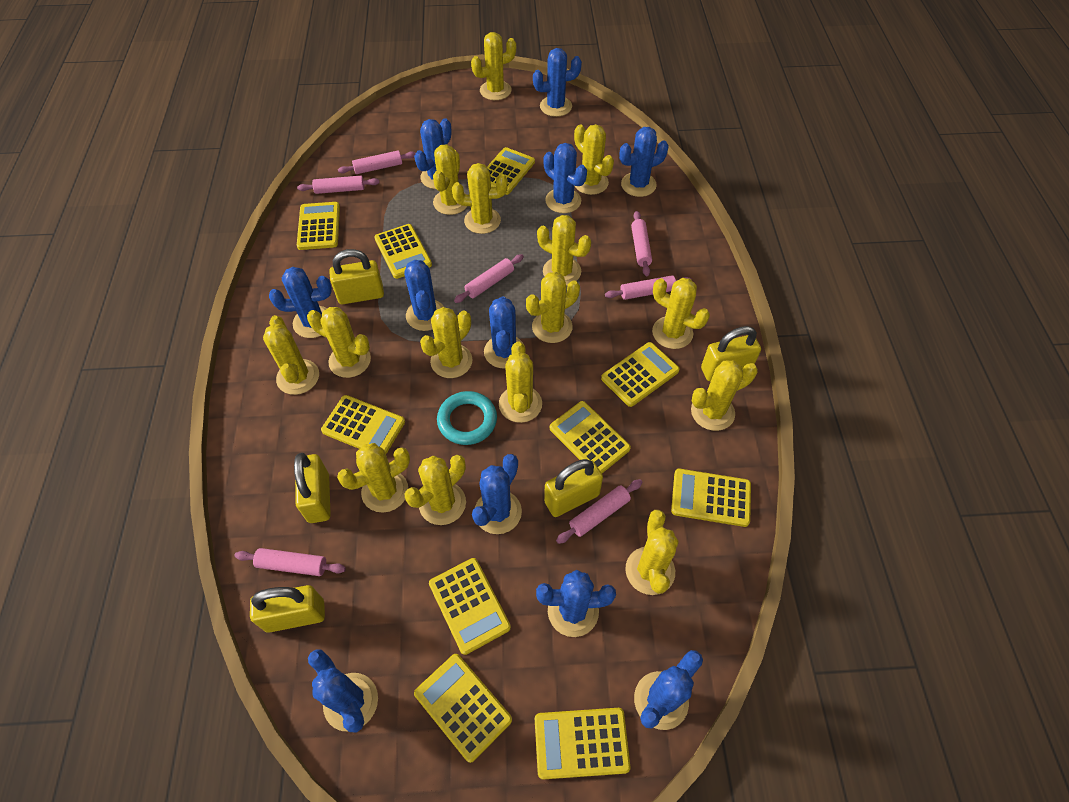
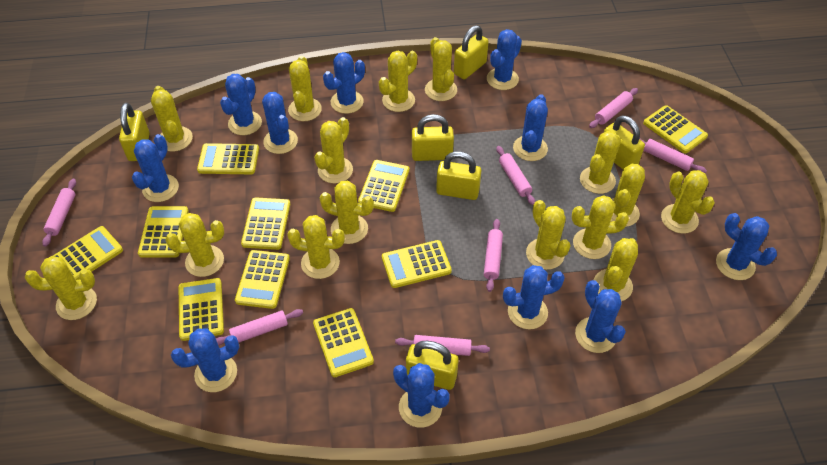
turquoise ring: [437,391,497,445] = 1 -> none = 0
yellow padlock: [250,585,325,633] [294,453,331,523] [329,249,384,304] [544,459,603,517] [701,326,761,381] = 5 -> [119,103,150,161] [406,341,459,390] [412,114,454,161] [436,151,481,200] [454,25,489,79] [604,116,645,169] = 6

